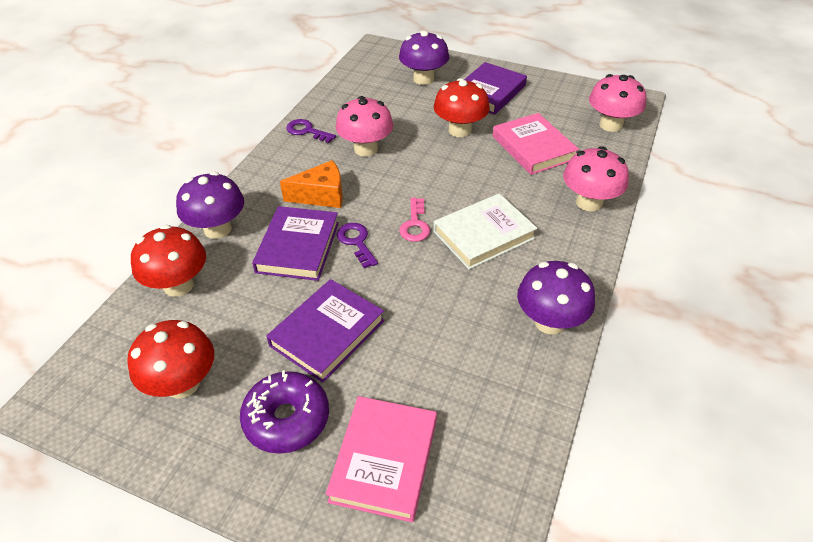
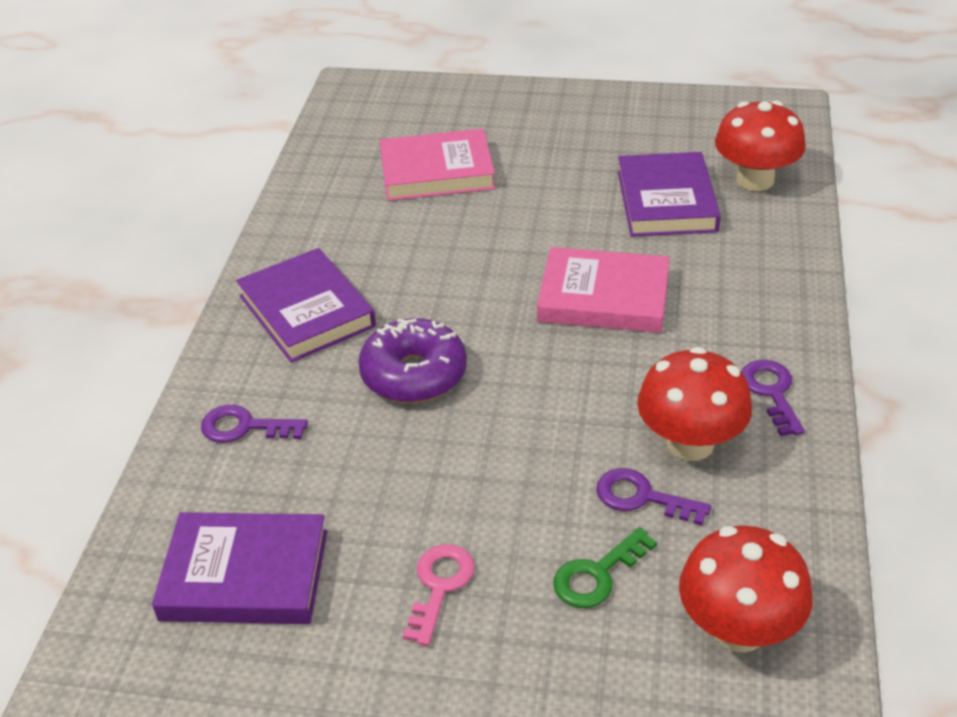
green key: none = 0 -> [553,527,657,608] = 1
orange cheese: [280,160,343,208] = 1 -> none = 0
pink mushroom: [336,96,394,157] [563,146,629,212] [589,74,646,132] = 3 -> none = 0
purple key: [286,119,336,143] [337,223,378,268] = 2 -> [201,405,308,443] [596,468,711,525] [742,360,805,436] = 3
purple mushroom: [176,172,244,239] [399,30,449,85] [517,261,595,335] = 3 -> none = 0
white book: [433,193,538,270] = 1 -> none = 0

